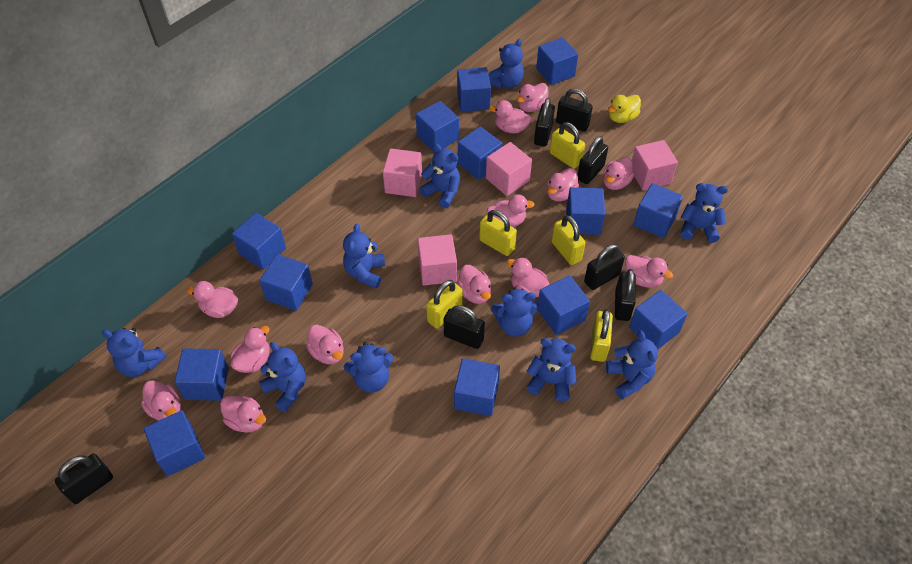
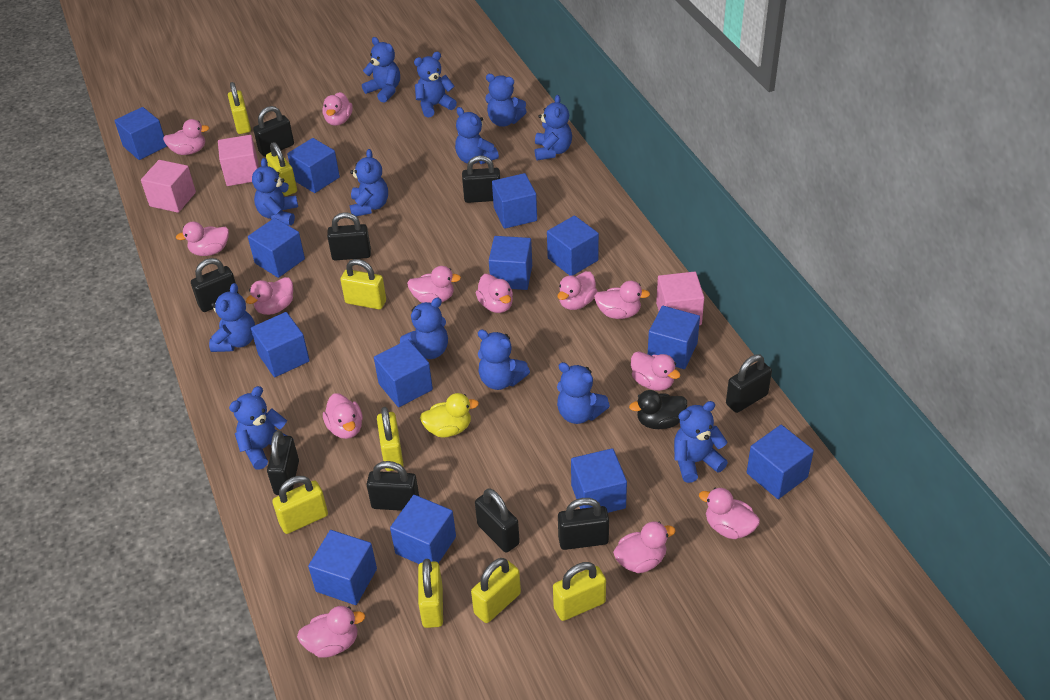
black duck: none = 0 -> [629,390,687,429] = 1
black padlock: [55,454,113,504] [444,305,485,349] [534,98,555,146] [556,88,593,132] [578,136,608,184] [584,244,625,290] [615,269,636,321] = 7 -> [191,258,239,312] [253,106,294,157] [267,430,299,495] [327,212,371,260] [367,461,419,511] [462,155,500,203] [475,488,520,552] [558,498,609,550] [726,354,772,413] = 9
blue teddy bear: [102,328,167,377] [259,342,306,412] [343,224,385,288] [344,342,394,393] [419,144,460,208] [489,39,524,89] [491,287,539,337] [526,338,577,401] [606,331,658,399] [680,183,728,243] = 10 -> [209,283,255,352] [229,386,287,470] [252,158,298,226] [350,149,388,216] [362,37,400,103] [400,298,448,359] [414,52,457,118] [455,107,499,164] [478,330,530,390] [485,74,527,127] [535,95,572,160] [557,362,610,424] [674,401,728,483] = 13
pink cube: [383,148,422,197] [417,234,457,286] [486,142,532,196] [632,140,678,190] = 4 -> [141,160,196,213] [218,135,259,186] [656,272,704,325] = 3
yellow padlock: [426,280,463,329] [479,210,517,256] [550,122,585,169] [552,215,585,265] [590,309,613,362] = 5 -> [228,82,251,134] [266,142,297,196] [272,476,328,534] [340,259,386,309] [377,407,404,471] [418,559,443,628] [471,558,521,623] [553,562,606,621] = 8

